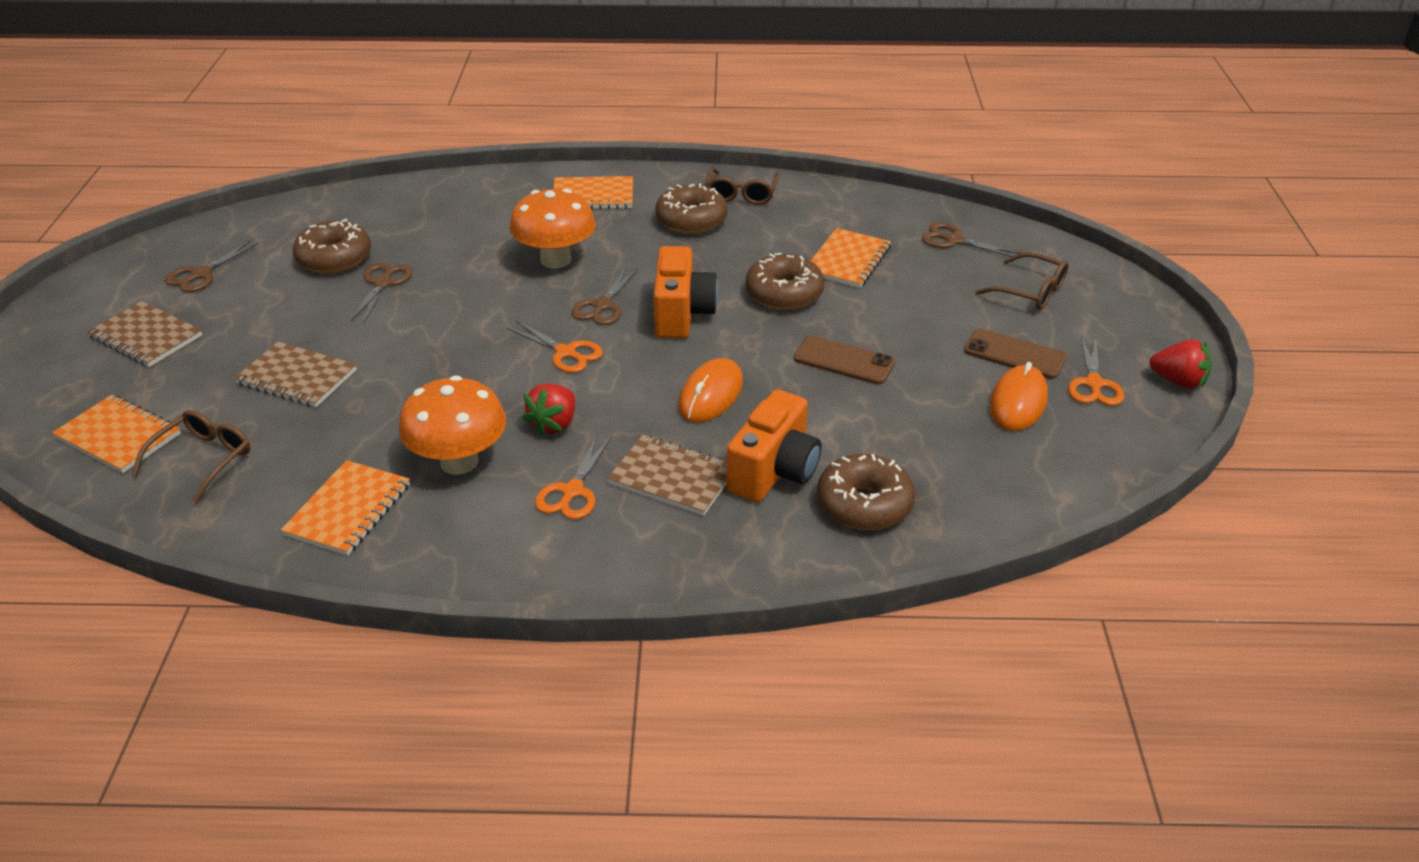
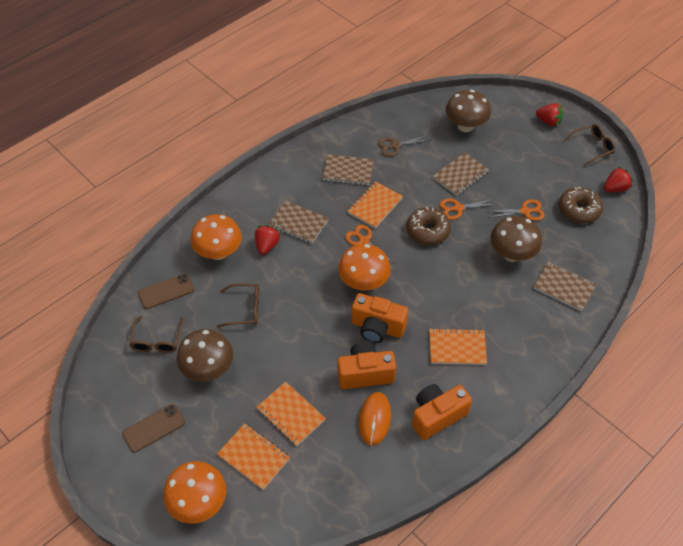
brown donut: [293,219,371,274] [655,184,728,234] [746,253,825,310] [817,454,915,530] = 4 -> [407,207,451,245] [559,187,603,223] = 2
brown mushroom: none = 0 -> [176,329,233,382] [446,90,491,132] [490,216,542,262] = 3
brown notebook: [87,301,202,367] [234,342,357,407] [607,435,727,516] = 3 -> [269,201,329,244] [322,154,374,186] [433,152,489,196] [533,262,597,311] = 4
brown scissors: [165,240,259,292] [350,263,412,322] [571,266,638,325] [922,222,1020,257] = 4 -> [378,135,431,157] = 1
orange camera: [653,246,718,338] [726,389,821,502] = 2 -> [337,342,396,389] [352,293,408,343] [412,384,472,440] = 3
orange mouse: [678,358,743,423] [990,362,1048,431] = 2 -> [359,392,391,445] = 1
orange mushroom: [399,375,507,475] [509,189,596,268] = 2 -> [163,461,226,524] [191,214,242,260] [338,244,391,291] = 3
red strawberry: [523,384,575,437] [1149,339,1212,389] = 2 -> [255,225,280,255] [536,103,563,126] [604,166,633,192] = 3

